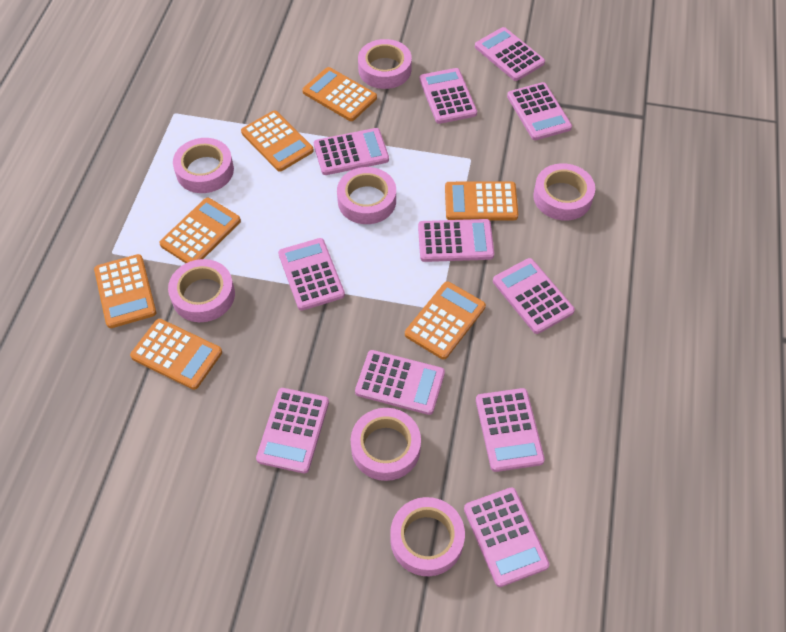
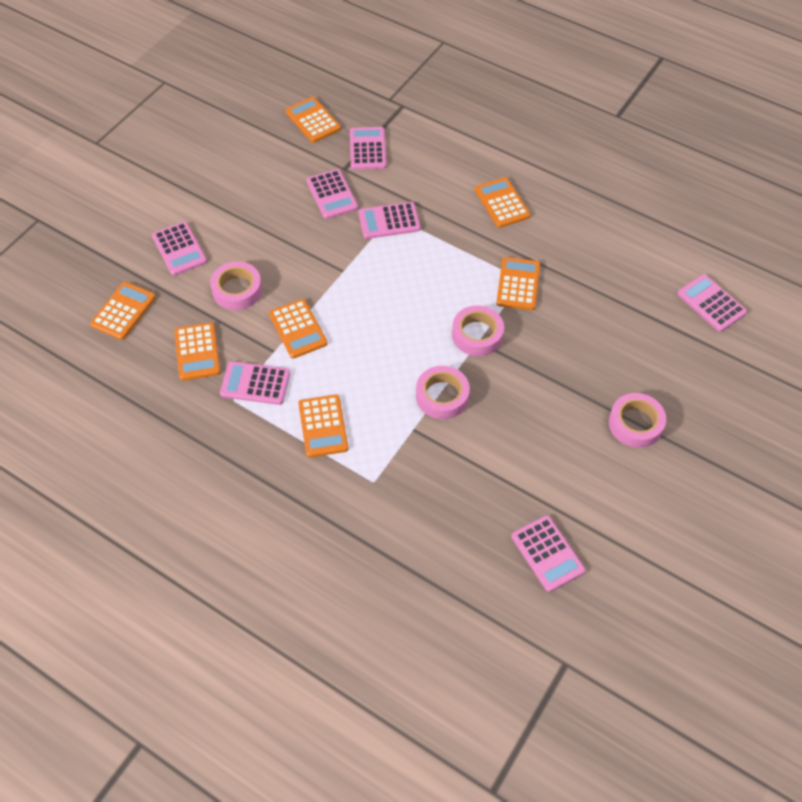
pink calculator: [256,388,329,473] [278,238,345,311] [314,128,389,175] [355,350,445,415] [418,219,494,262] [420,68,477,124] [464,487,549,587] [475,27,545,81] [476,388,545,472] [493,258,575,334] [507,82,572,140] = 11 -> [152,222,207,276] [220,361,290,405] [306,169,358,219] [350,127,386,170] [358,202,420,239] [511,515,585,592] [677,274,747,332] = 7
pink tape: [168,259,235,322] [173,138,234,193] [337,167,396,224] [351,408,421,481] [358,39,412,89] [390,497,465,576] [533,163,595,221] = 7 -> [210,262,262,310] [416,366,470,419] [452,305,504,356] [609,393,666,448] = 4

